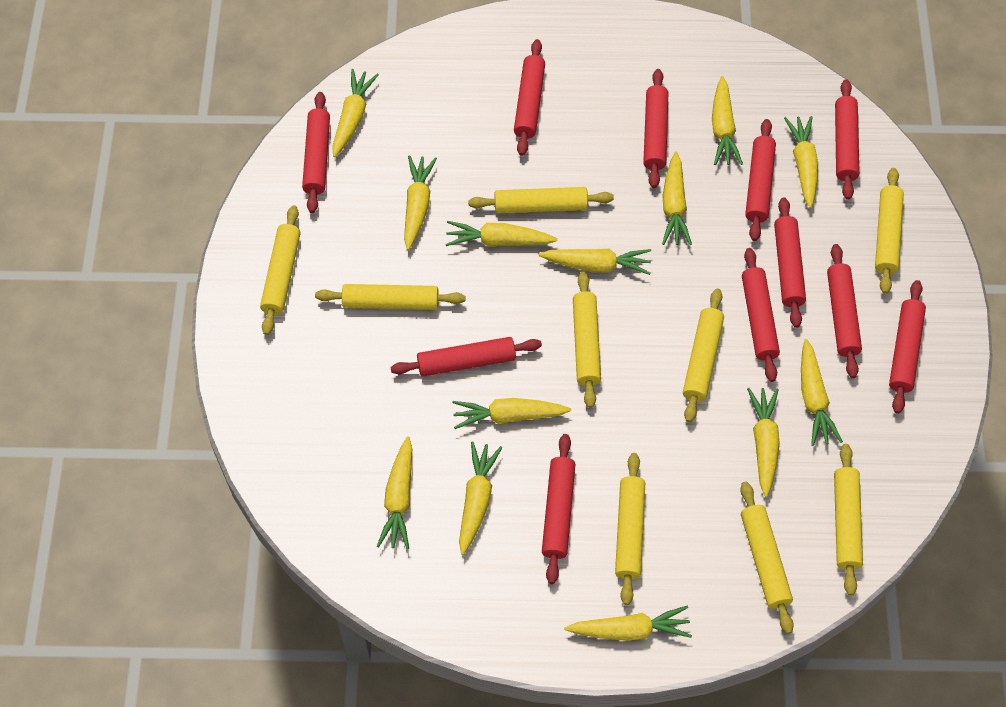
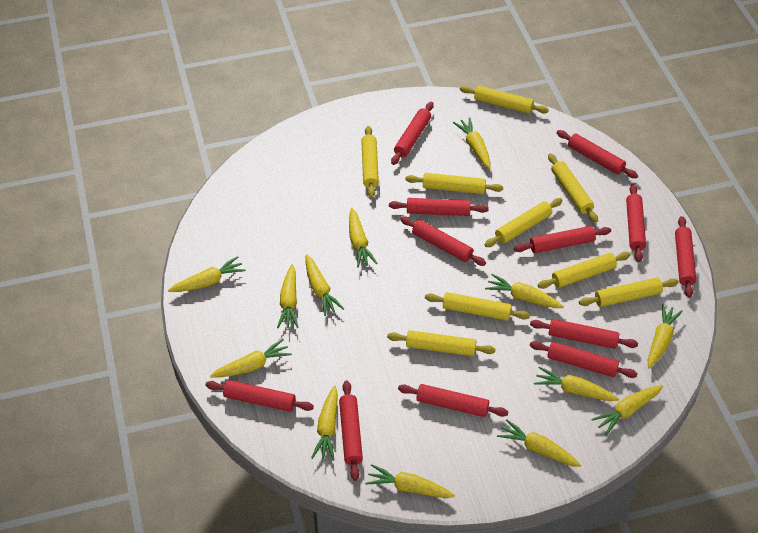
red rolling pin: [302,92,330,213] [390,337,542,377] [514,39,545,156] [542,434,576,584] [643,69,668,188] [742,248,780,382] [745,119,776,241] [774,197,806,328] [827,244,862,378] [835,79,859,200] [889,280,926,414] = 11 -> [206,380,314,412] [339,380,363,481] [389,198,489,216] [391,102,434,165] [398,384,508,417] [400,217,486,266] [514,226,611,253] [530,319,638,349] [530,341,638,378] [557,130,638,178] [626,184,646,262] [675,216,696,298] = 12

